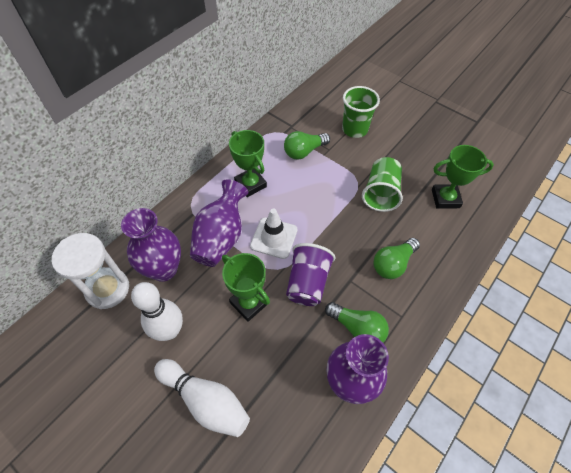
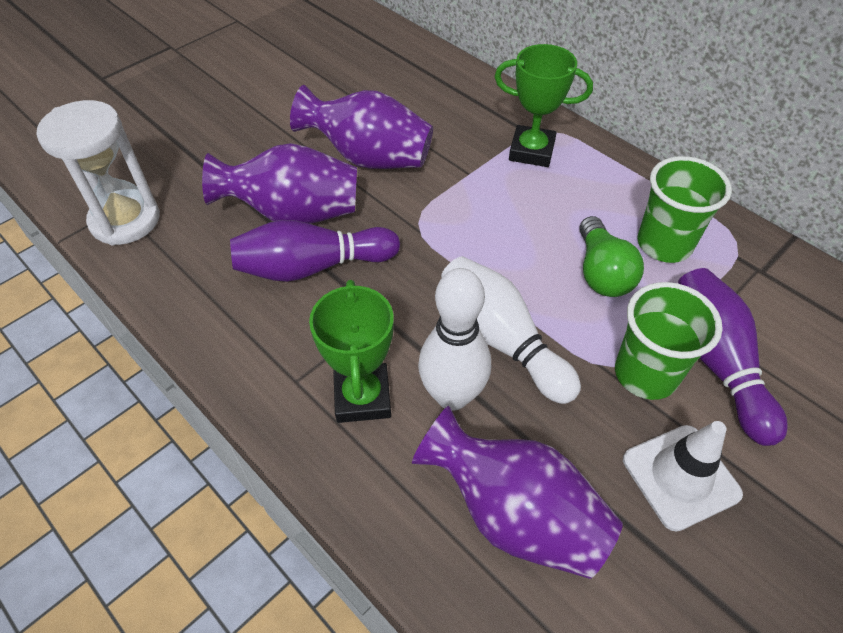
green light bulb: [284,131,330,160] [325,302,389,342] [373,238,420,279] = 3 -> [579,216,644,297] = 1
green trophy: [222,253,270,322] [229,130,267,197] [432,145,494,209] = 3 -> [309,280,394,423] [494,44,593,167] = 2
purple bowling pin: none = 0 -> [230,220,400,282] [678,268,788,446] = 2
purple cup: [286,243,335,306] = 1 -> none = 0

